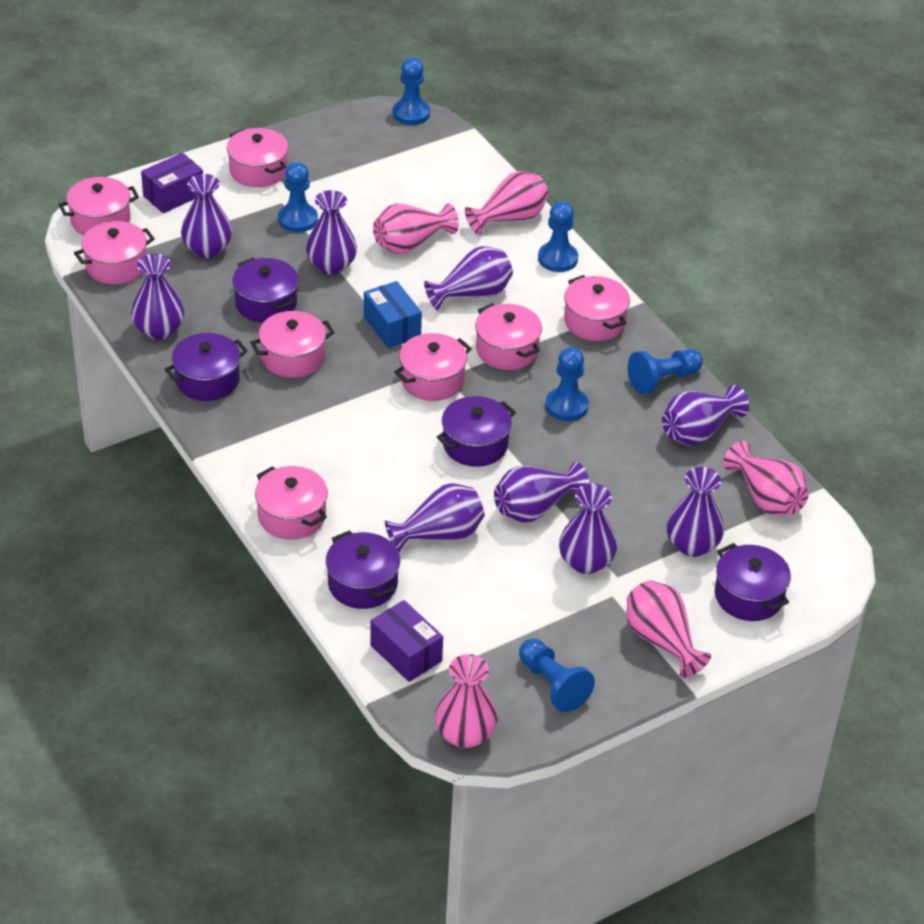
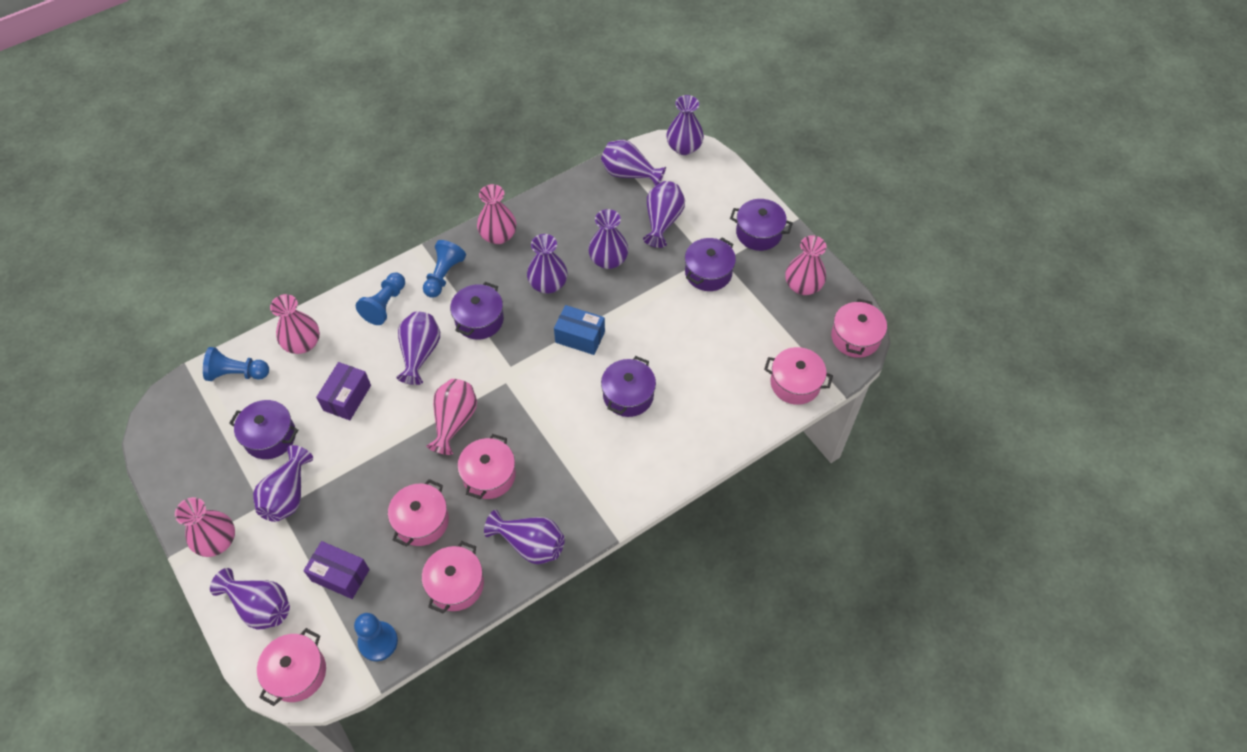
blue pawn: [278,162,318,232] [393,57,430,125] [519,638,595,712] [538,201,578,272] [545,347,589,421] [628,349,703,394] = 6 -> [203,347,269,381] [354,613,398,661] [356,273,405,325] [423,240,466,297] = 4
pink pot: [58,177,139,236] [74,221,155,284] [227,128,288,187] [250,311,335,378] [255,466,328,540] [394,333,472,401] [475,303,542,370] [564,275,630,341] = 8 -> [257,628,326,706] [388,479,449,547] [422,541,484,614] [457,434,516,499] [764,347,833,405] [831,299,887,358] = 6

